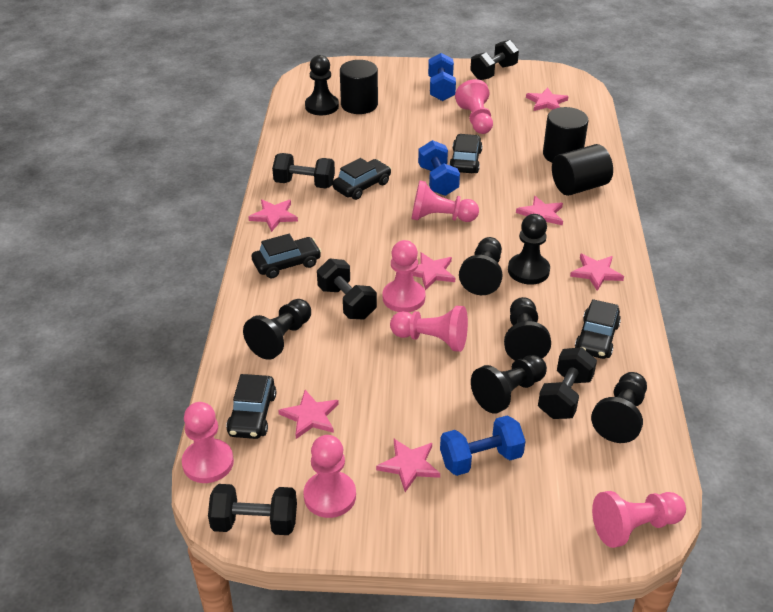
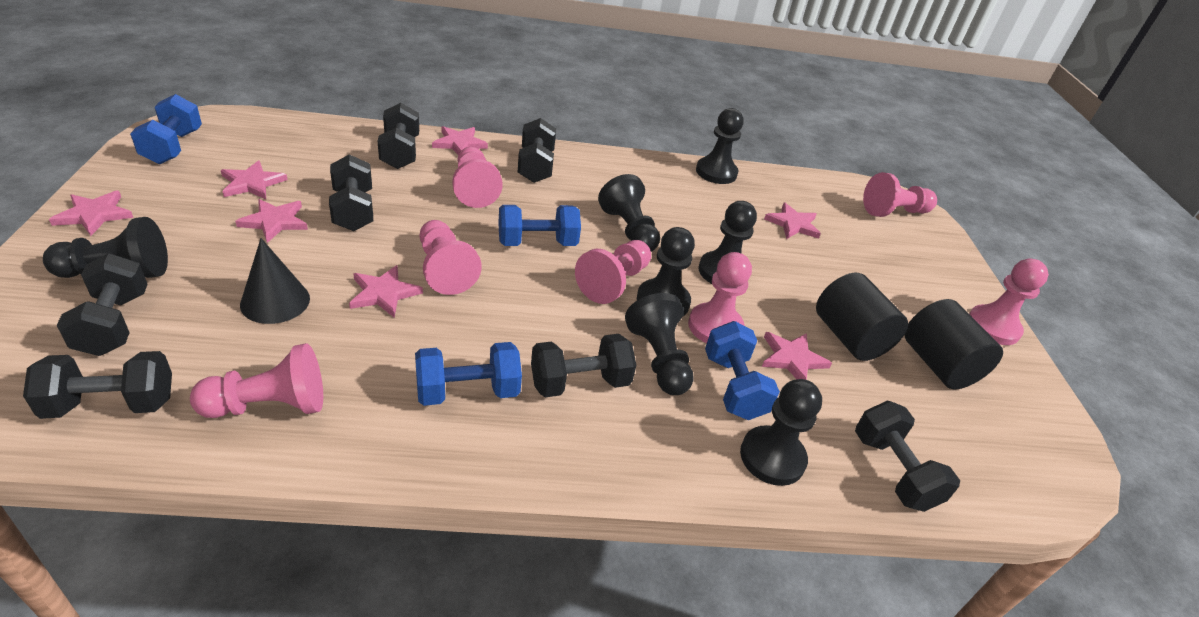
black car: [226,374,276,439] [252,234,322,279] [332,158,391,200] [449,134,483,173] [575,299,621,359] = 5 -> none = 0
black cone: none = 0 -> [240,238,310,324] = 1
black cylinder: [340,60,378,114] [543,107,588,163] [552,144,613,196] = 3 -> [816,273,908,361] [904,299,1003,389] = 2
black dumbbell: [208,484,297,535] [272,153,335,188] [317,258,377,319] [470,40,519,80] [538,347,597,419] = 5 -> [23,351,172,419] [56,253,148,356] [329,154,373,231] [378,103,419,169] [518,118,556,183] [531,334,636,398] [855,401,960,512] = 7
blue dumbbell: [418,140,460,196] [428,53,456,101] [440,415,526,476] = 3 -> [130,94,202,164] [415,342,522,406] [498,205,581,246] [705,321,780,420] = 4

